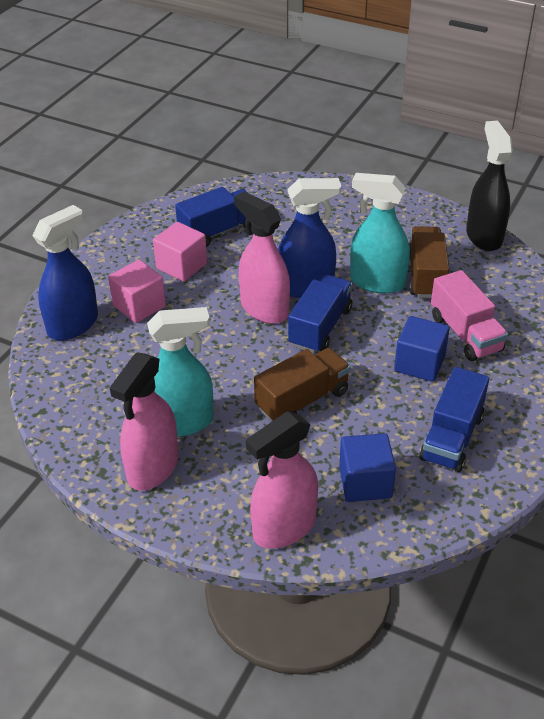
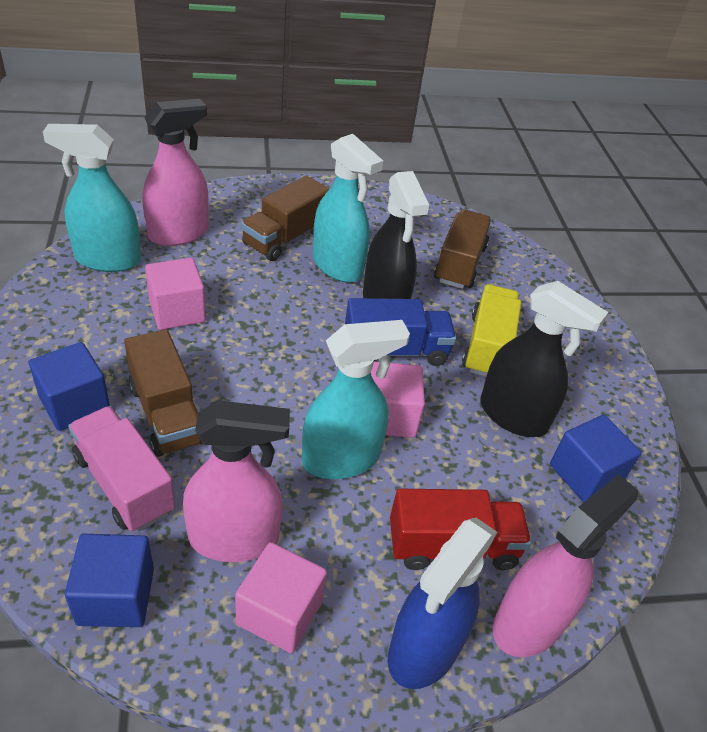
black spray bottle: [466,121,513,251] = 1 -> [363,171,429,299] [480,281,608,437] = 2
blue cube: [339,433,396,502] [394,316,450,382] = 2 -> [29,342,110,431] [65,534,154,627] [550,415,641,502] = 3
blue spray bottle: [32,205,98,341] [278,178,341,298] = 2 -> [388,518,497,689] = 1
blue truck: [175,187,248,247] [288,274,352,353] [419,367,489,472] = 3 -> [345,298,456,366] = 1
brown truck: [254,348,351,422] [409,226,449,298] = 2 -> [124,329,203,457] [241,175,329,261] [434,209,491,289] = 3
pink cube: [108,260,166,323] [153,222,207,282] = 2 -> [145,258,206,330] [235,542,327,653] [371,362,425,438] = 3
red truck: none = 0 -> [390,489,531,570] = 1
turquoise spray bottle: [147,307,214,437] [350,173,410,294] = 2 -> [43,124,141,272] [302,320,410,479] [313,134,383,283] = 3
yellow truck: none = 0 -> [462,284,521,377] = 1

